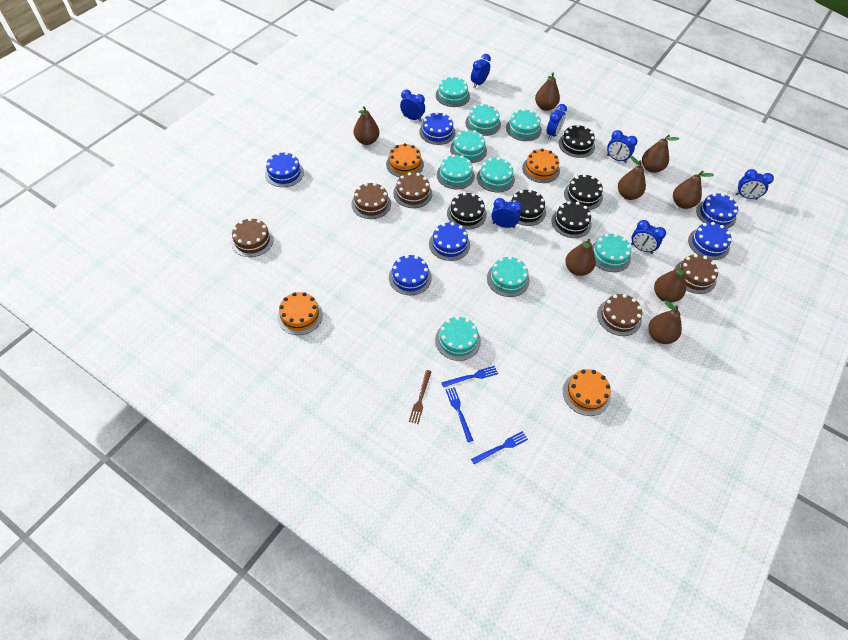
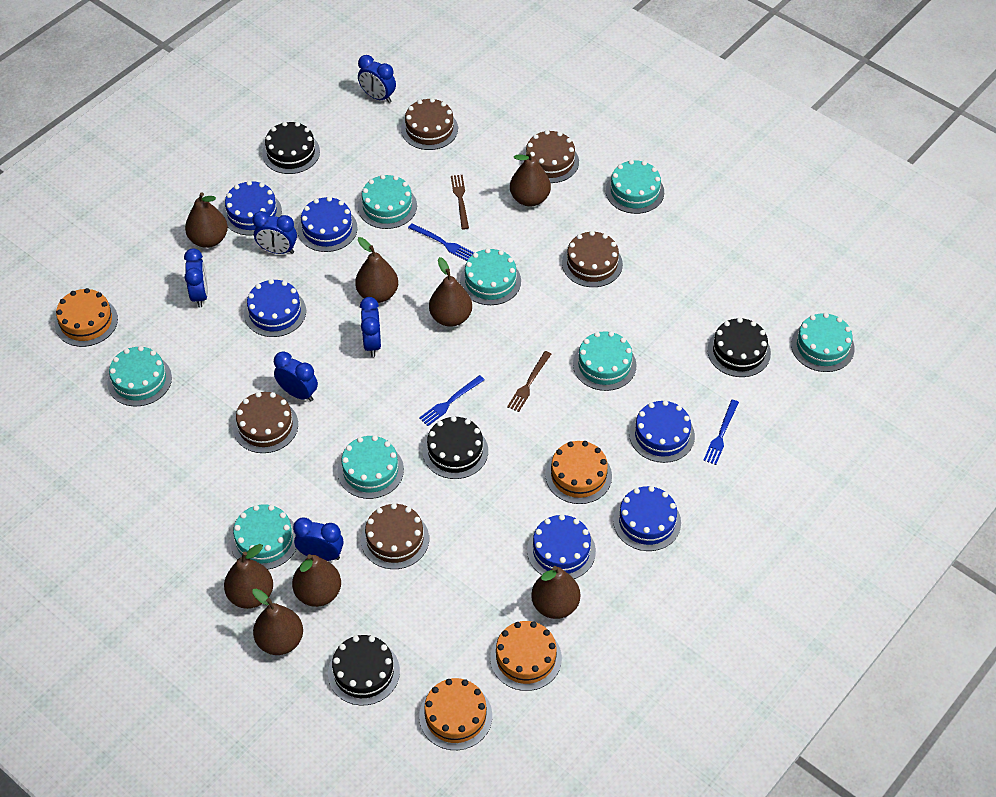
black cake: [447,192,487,229] [510,189,546,226] [551,201,592,238] [559,125,595,158] [564,174,603,210] = 5 -> [262,122,320,174] [328,635,400,706] [423,416,488,479] [707,318,771,377] = 4
blue clock: [400,90,425,122] [471,54,491,88] [491,198,522,228] [546,104,567,139] [607,130,638,163] [631,220,666,254] [736,169,774,200] = 7 -> [184,248,208,308] [252,211,297,254] [274,351,318,402] [293,518,344,561] [358,55,396,103] [360,297,381,357] = 6
brown fork: [409,370,432,424] = 1 -> [451,175,469,229] [507,351,551,412] = 2
turquoise cake: [435,316,481,361] [436,76,470,107] [437,154,475,189] [450,129,487,163] [465,104,501,136] [477,157,515,192] [487,256,530,297] [506,109,542,141] [592,234,631,272] = 9 -> [107,346,172,406] [230,504,297,569] [337,435,404,499] [358,175,417,229] [460,248,521,305] [573,331,637,391] [606,160,664,214] [791,313,855,372] = 8

